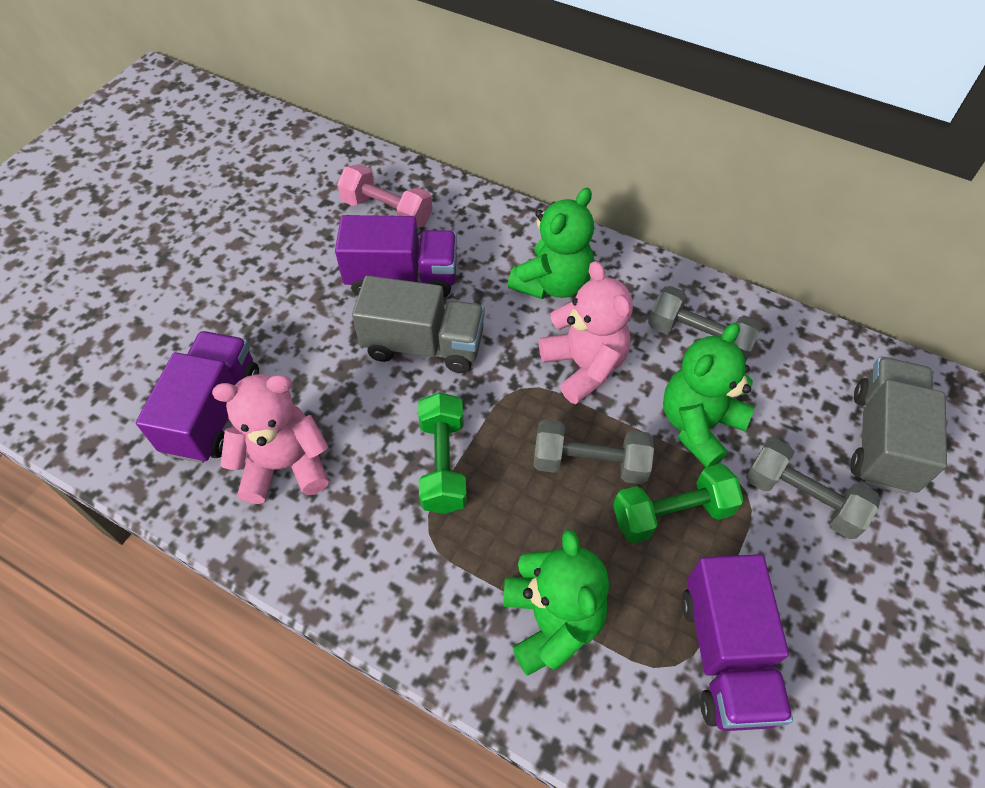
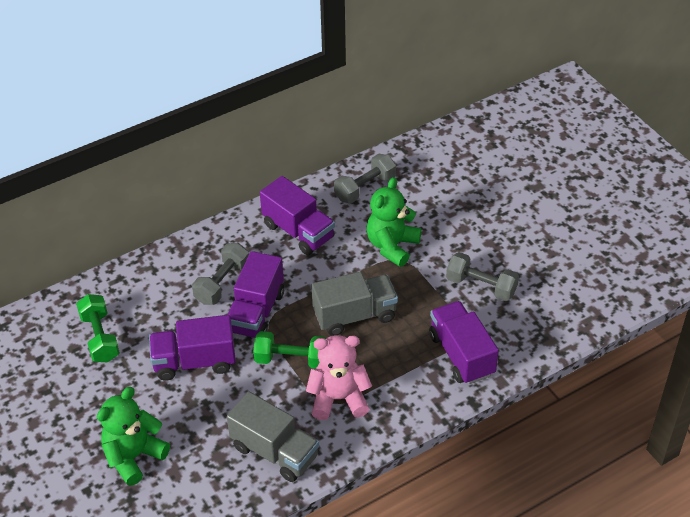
green teddy bear: [503,529,609,676] [508,188,594,299] [663,323,754,467] = 3 -> [97,387,170,486] [367,177,421,267] = 2
pink dumbbell: [337,164,433,229] = 1 -> none = 0
pink teddy bear: [212,374,329,504] [539,261,633,404] = 2 -> [306,335,372,420] = 1
purple truck: [136,331,259,463] [335,215,457,297] [681,554,793,731] = 3 -> [149,315,236,381] [227,251,284,338] [260,176,335,255] [429,301,499,384] = 4

